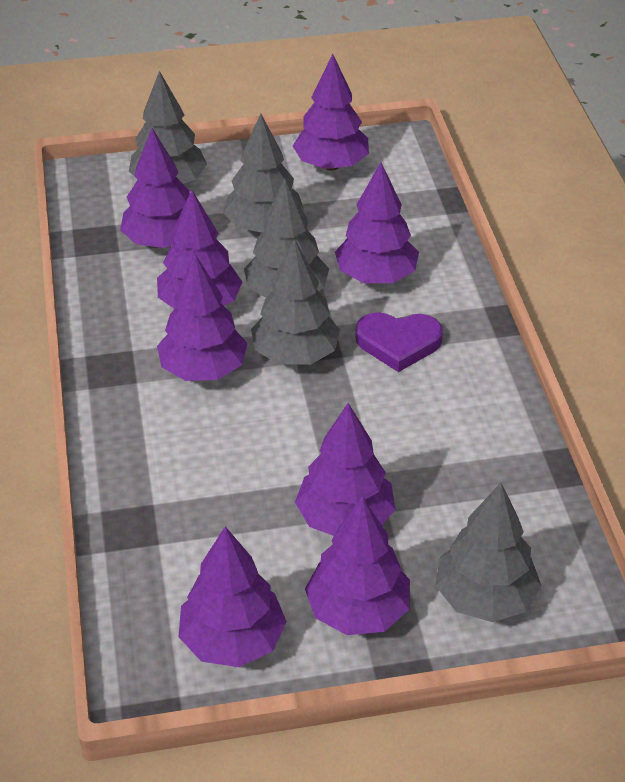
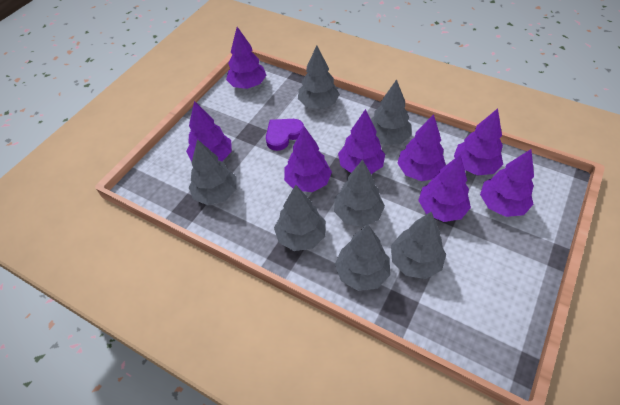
grey tree: [129,71,207,184] [223,114,305,232] [244,179,329,298] [251,239,340,365] [435,483,542,622] = 5 -> [189,139,236,205] [274,185,326,251] [298,45,340,109] [334,160,385,227] [335,225,390,291] [371,79,411,145] [391,212,446,279] = 7

